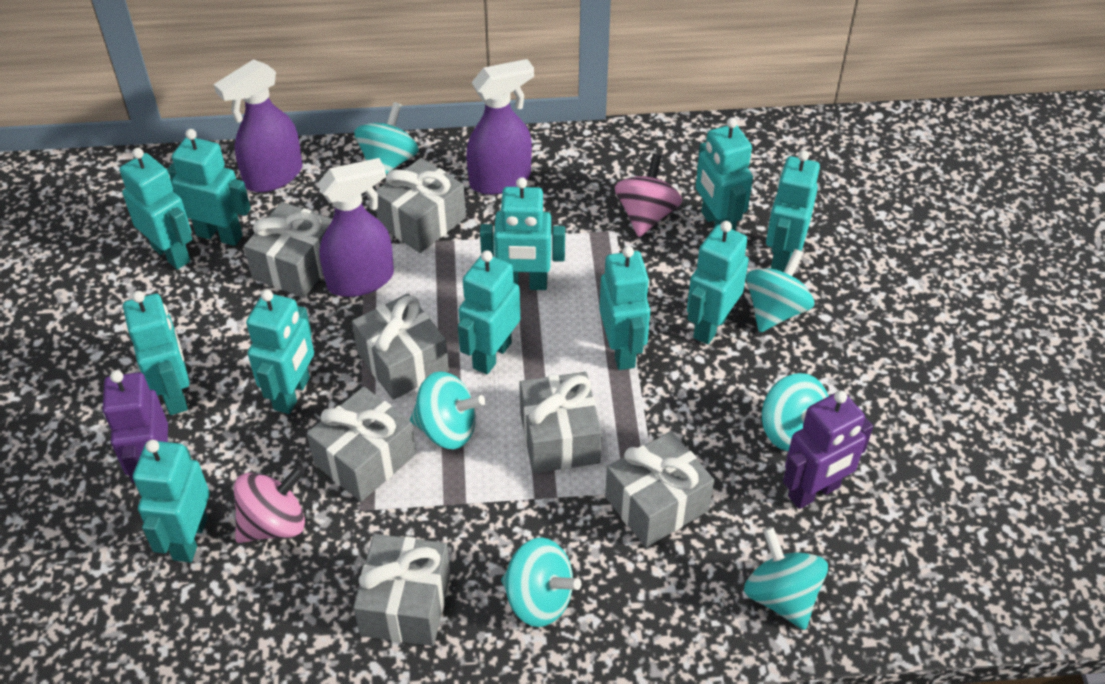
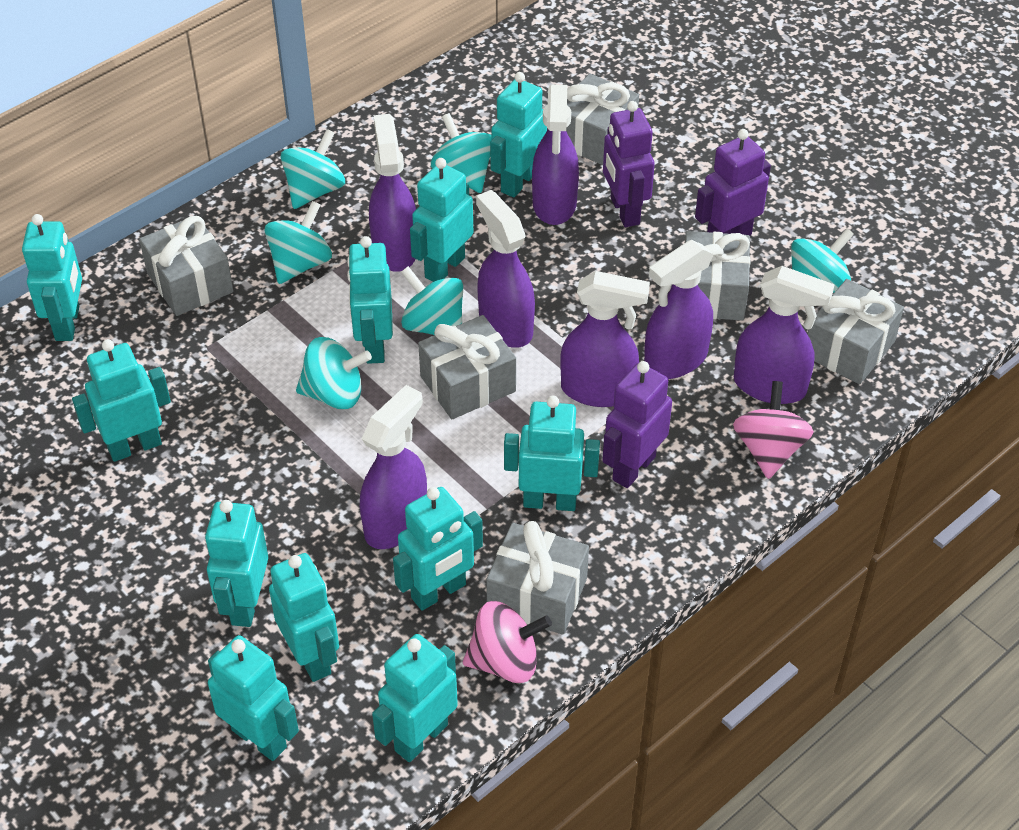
grey gift: [244,202,332,298] [307,387,416,502] [352,293,449,400] [353,534,450,646] [376,158,466,253] [519,372,602,473] [605,431,714,547] = 7 -> [139,215,233,316] [418,315,516,419] [486,521,589,635] [566,73,639,165] [685,231,751,321] [807,279,904,384] = 6
purple robot: [102,370,168,483] [783,390,873,509] = 2 -> [602,361,672,488] [603,101,655,227] [695,129,771,236] = 3
purple spray bottle: [214,59,303,193] [318,158,394,297] [466,59,534,195] = 3 -> [360,385,427,549] [369,114,416,272] [476,190,535,348] [532,85,579,225] [560,271,650,407] [644,240,713,379] [734,266,835,404] = 7

